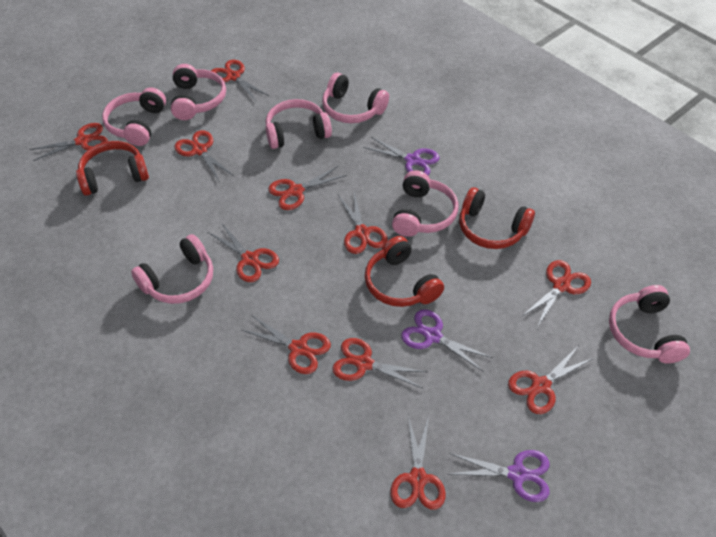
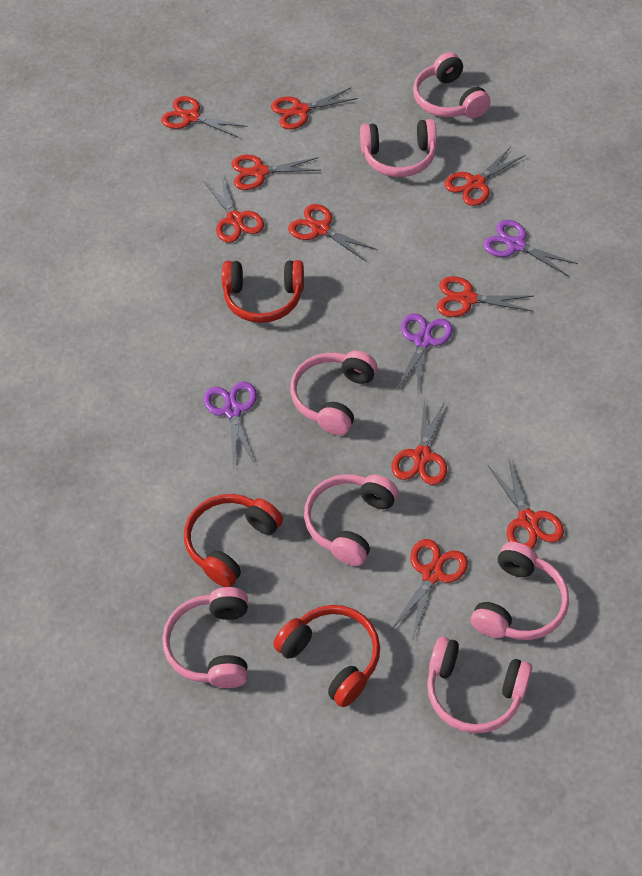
red scissors: [29,123,108,161] [174,130,234,181] [208,222,279,282] [211,60,269,102] [242,315,331,374] [269,166,347,210] [332,338,427,388] [338,192,388,254] [390,416,446,510] [508,345,594,414] [521,260,591,326] = 11 -> [161,96,248,138] [204,175,264,242] [232,155,321,190] [271,88,358,129] [288,204,378,261] [390,539,468,641] [391,398,447,485] [437,276,533,317] [444,147,525,206] [488,457,564,549] = 10

